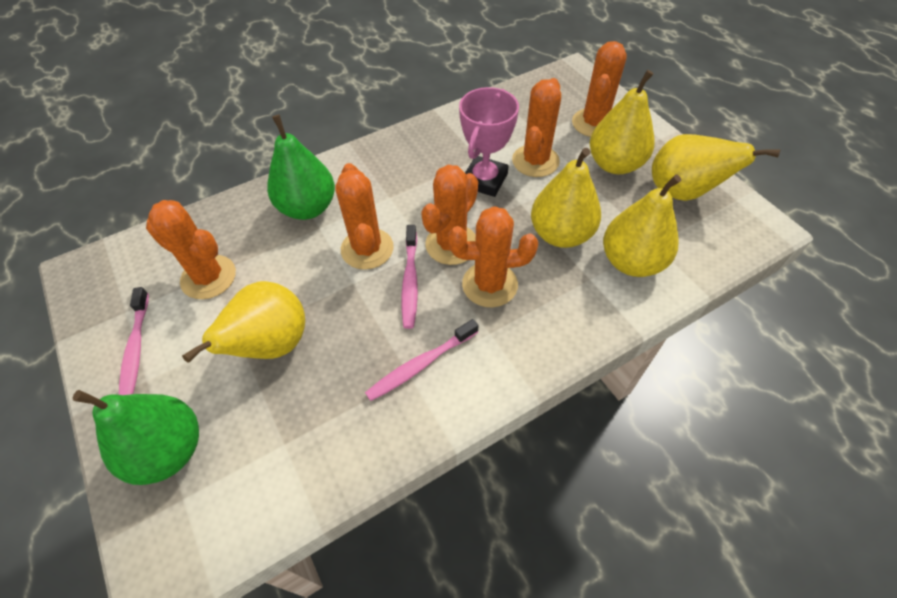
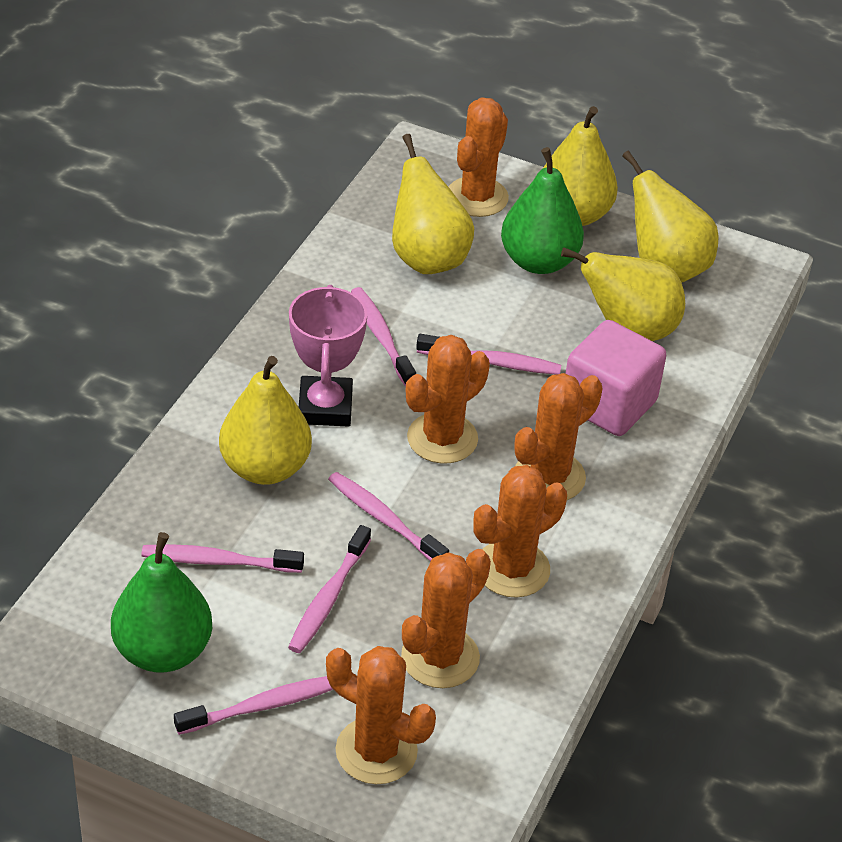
pink cube: none = 0 -> [566,320,666,436] = 1
pink toothbrush: [119,287,149,395] [365,319,479,401] [401,225,418,329] = 3 -> [141,544,304,573] [174,676,333,735] [288,525,371,653] [328,472,449,561] [351,287,416,387] [416,334,561,375] = 6

